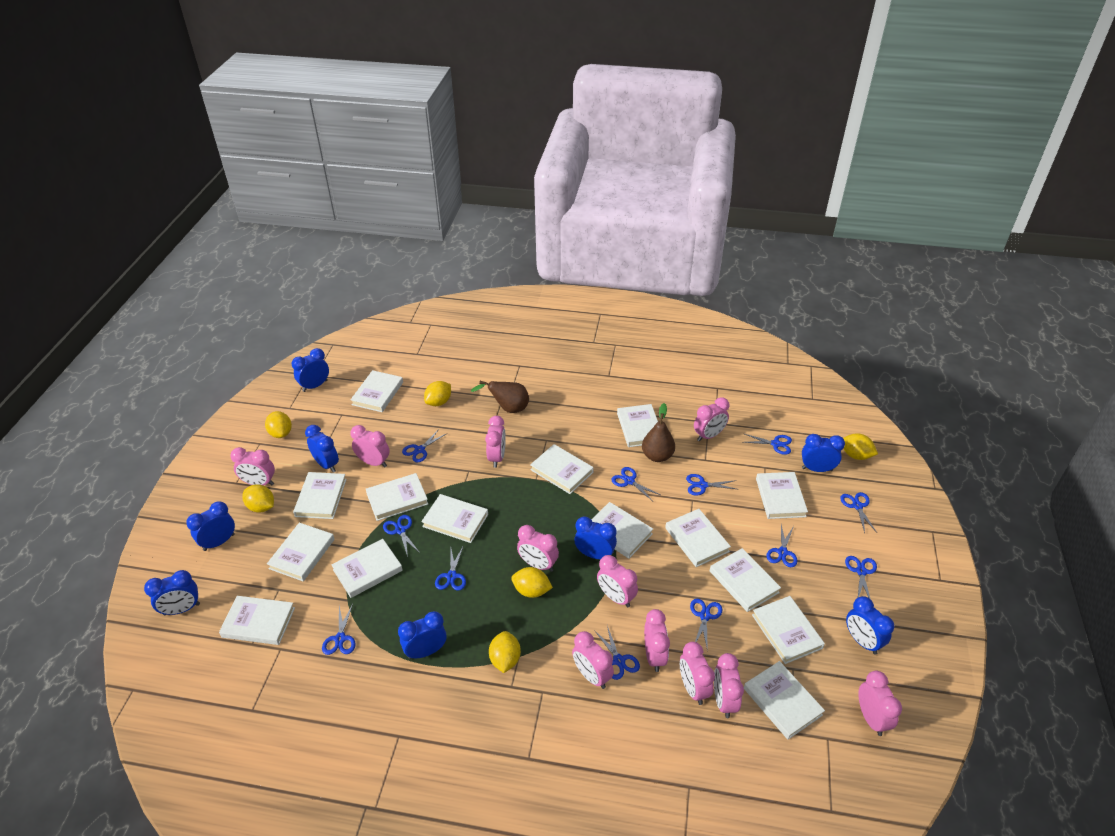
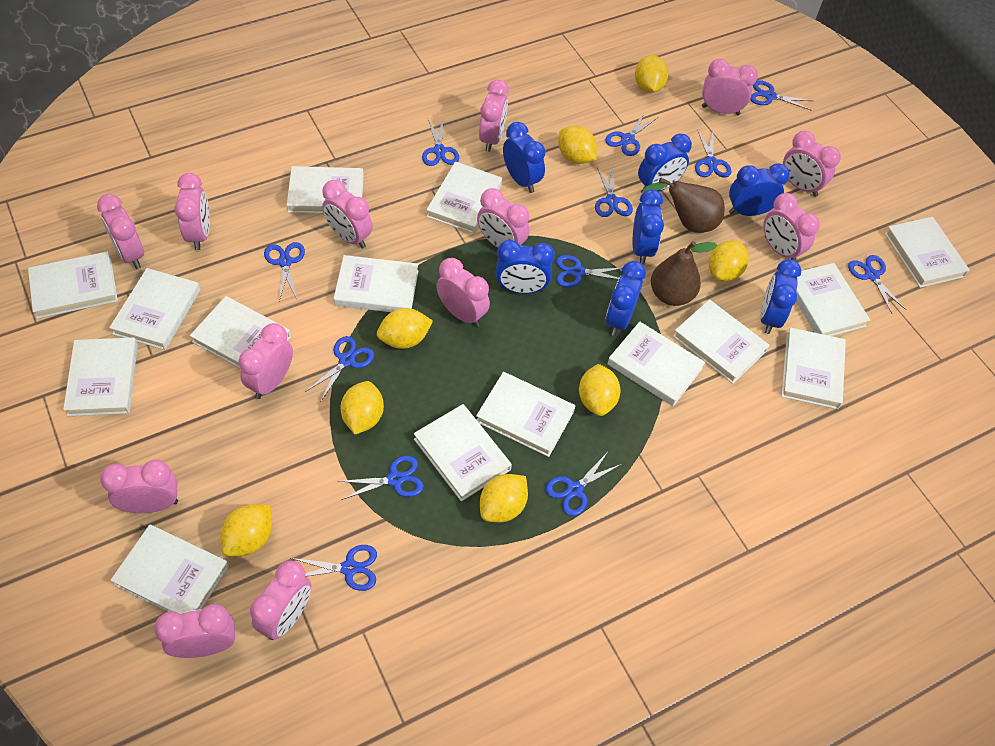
blue clock: [144,570,200,615] [186,501,235,551] [292,348,329,392] [305,425,339,473] [398,611,447,659] [574,517,617,559] [802,434,845,472] [846,596,894,655] = 8 -> [496,240,555,294] [503,122,546,193] [605,261,646,336] [633,189,664,265] [638,134,692,194] [729,163,790,216] [760,259,801,334] = 7
pink clock: [230,447,275,485] [351,425,390,467] [485,416,506,468] [517,525,559,572] [572,631,614,689] [597,555,638,608] [644,609,670,672] [680,642,715,705] [694,397,729,441] [714,653,744,718] [858,671,902,736] = 11 -> [97,194,144,269] [100,460,178,513] [154,604,235,658] [175,173,210,250] [238,323,293,399] [250,561,312,640] [322,180,373,249] [436,258,490,327] [477,188,529,248] [479,80,509,152] [702,59,758,115] [763,193,820,261] [783,131,841,197] = 13
yellow lemon: [242,484,274,513] [265,411,292,438] [424,381,451,406] [489,631,521,673] [511,567,553,598] [843,433,878,460] = 6 -> [220,504,272,556] [341,381,384,434] [377,308,433,349] [480,474,528,522] [558,126,597,164] [579,364,621,416] [635,55,668,93] [709,240,749,281] = 8

